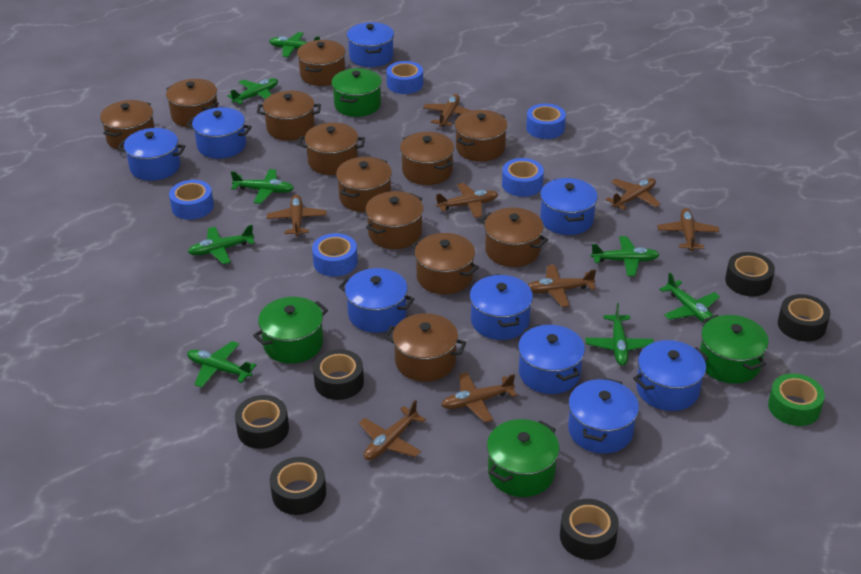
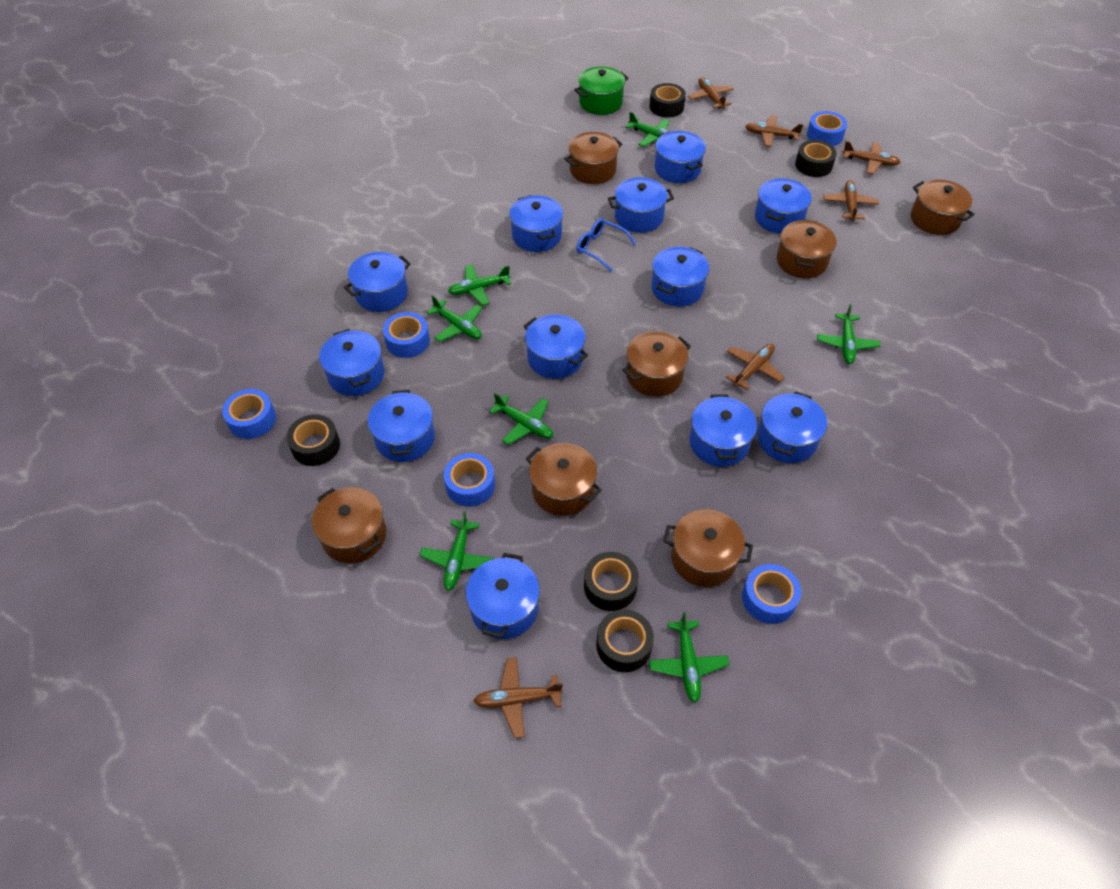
black tape: [235,395,289,449] [270,457,326,515] [313,349,364,400] [560,499,619,560] [725,252,775,296] [778,294,830,342] = 6 -> [287,415,340,466] [584,552,639,611] [596,610,654,672] [649,83,686,117] [795,140,837,177] = 5
blue glasses: none = 0 -> [576,218,637,272] = 1
blue pot: [118,128,186,181] [187,107,252,159] [339,268,414,333] [347,22,394,67] [470,274,533,340] [518,324,585,394] [540,178,598,235] [568,378,639,454] [633,340,709,411] = 9 -> [319,329,384,396] [344,252,411,312] [368,390,435,462] [465,553,540,639] [509,195,563,252] [524,314,588,379] [608,177,674,233] [651,247,709,307] [655,131,706,183] [690,395,757,467] [755,178,812,234] [758,391,827,463] = 12
brown plane: [267,194,327,236] [359,400,426,460] [423,94,471,127] [435,183,498,218] [441,372,517,423] [528,265,596,307] [606,178,660,210] [657,208,719,251] = 8 -> [473,657,563,738] [688,77,734,109] [726,344,785,390] [745,116,803,147] [823,180,879,221] [842,141,901,174] = 6
brown pot: [100,100,155,150] [166,79,219,128] [257,91,321,141] [297,40,345,86] [298,122,365,175] [336,157,392,212] [366,191,423,249] [385,313,466,382] [400,132,454,185] [412,233,479,294] [455,110,508,162] [480,208,548,267] = 12 -> [312,487,386,563] [526,443,602,516] [565,132,622,184] [622,331,691,397] [663,509,753,587] [777,219,837,278] [911,179,975,235] = 7
green plane: [187,341,256,388] [188,225,255,264] [228,78,278,104] [231,169,294,204] [269,32,320,57] [585,303,654,366] [591,236,660,276] [659,273,720,323] = 8 -> [420,511,494,591] [426,295,482,342] [448,265,511,306] [489,393,553,445] [625,112,669,147] [649,612,729,703] [817,304,880,364] = 7
green pot: [253,297,328,364] [331,68,382,117] [487,419,559,497] [700,314,768,384] = 4 -> [574,66,629,115] = 1
green tape: [768,373,825,426] = 1 -> none = 0

